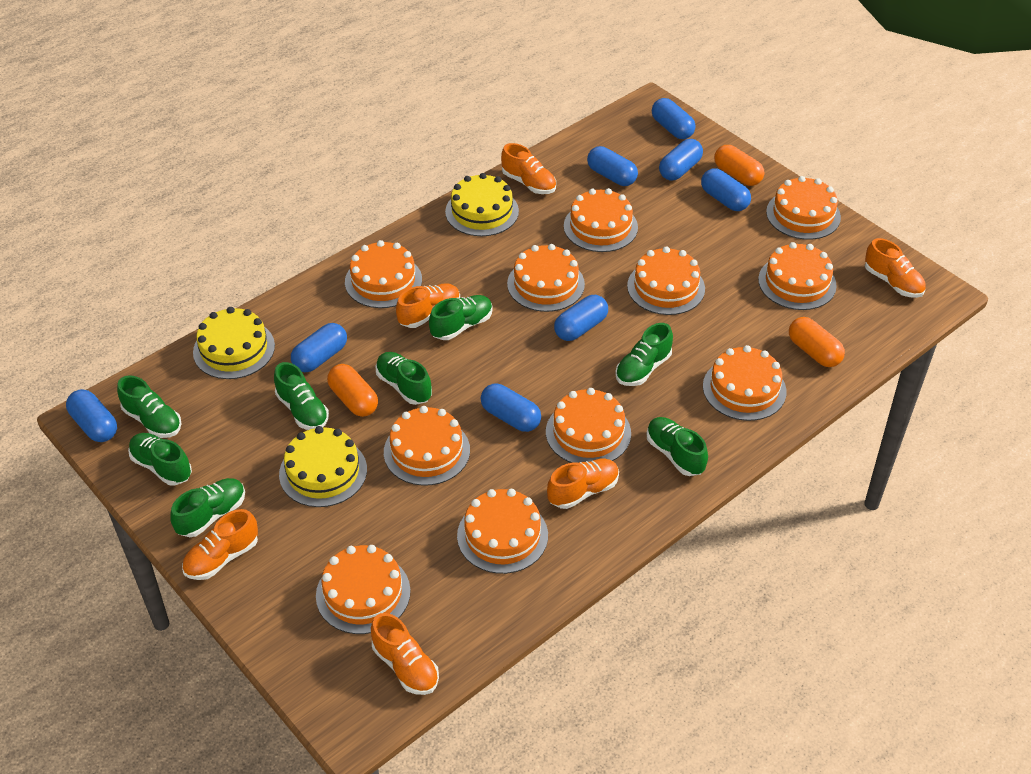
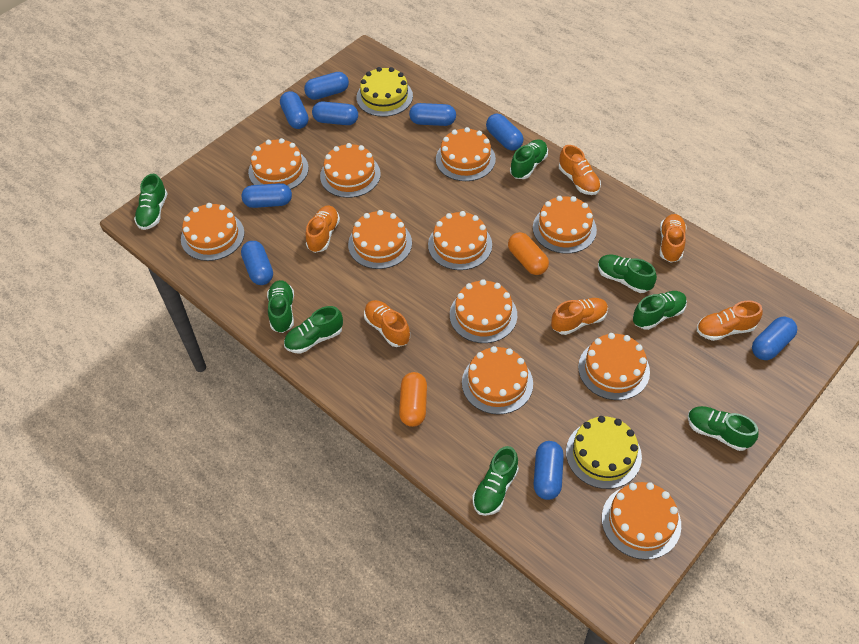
blue capsule: [66,389,117,442] [291,323,347,372] [481,384,541,432] [554,295,608,341] [587,146,638,186] [652,98,695,139] [659,139,703,180] [701,168,751,211] = 8 -> [241,183,292,208] [241,241,273,285] [280,91,309,129] [304,72,349,100] [312,102,358,125] [409,103,456,126] [486,114,524,151] [534,441,564,500] [752,317,797,360] = 9
orange capsule: [327,364,378,417] [714,145,764,186] [789,317,845,367] = 3 -> [399,372,427,427] [508,232,549,275] = 2
yellow cake: [193,307,275,379] [279,426,367,507] [445,173,519,236] = 3 -> [356,67,413,117] [566,416,642,489] = 2

